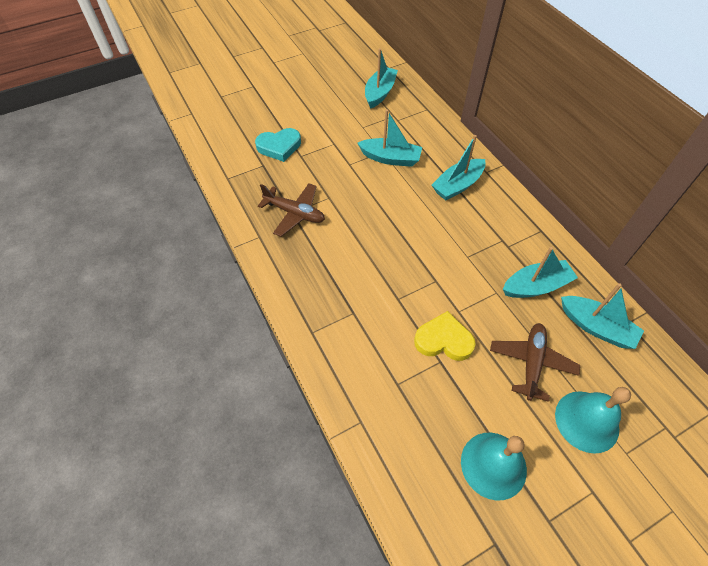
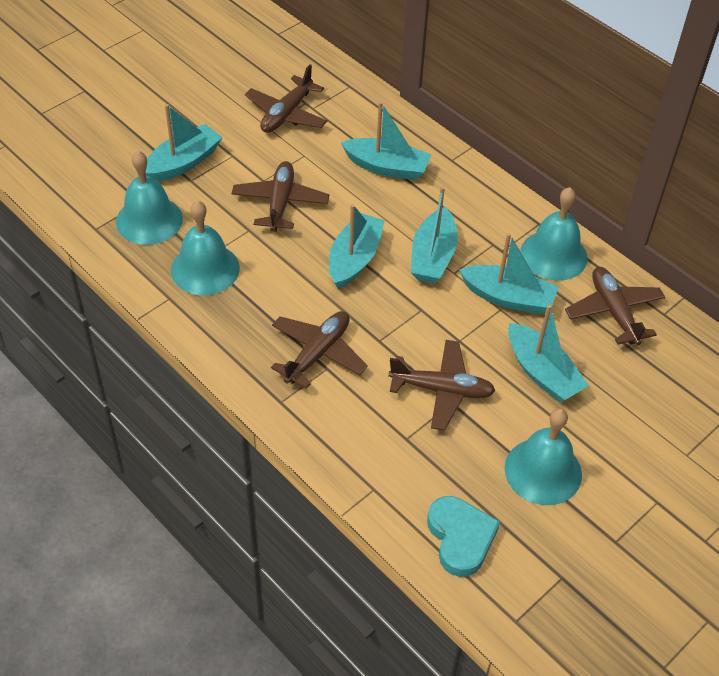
brown plane: [258,183,325,237] [490,323,580,402] = 2 -> [232,161,329,232] [245,64,327,133] [271,311,368,389] [388,340,496,431] [565,267,665,345] = 5
turquoise bell: [461,433,527,501] [555,387,631,454] = 2 -> [116,151,183,245] [171,201,240,295] [504,408,582,505] [521,187,587,281] = 4
turquoise boat: [357,109,422,167] [365,48,398,109] [432,135,486,200] [503,247,578,298] [561,283,644,349] = 5 -> [145,104,223,182] [329,204,385,289] [341,101,431,180] [411,186,458,283] [459,233,559,314] [508,305,589,402] = 6
yellow heart: [414,311,475,361] = 1 -> none = 0

